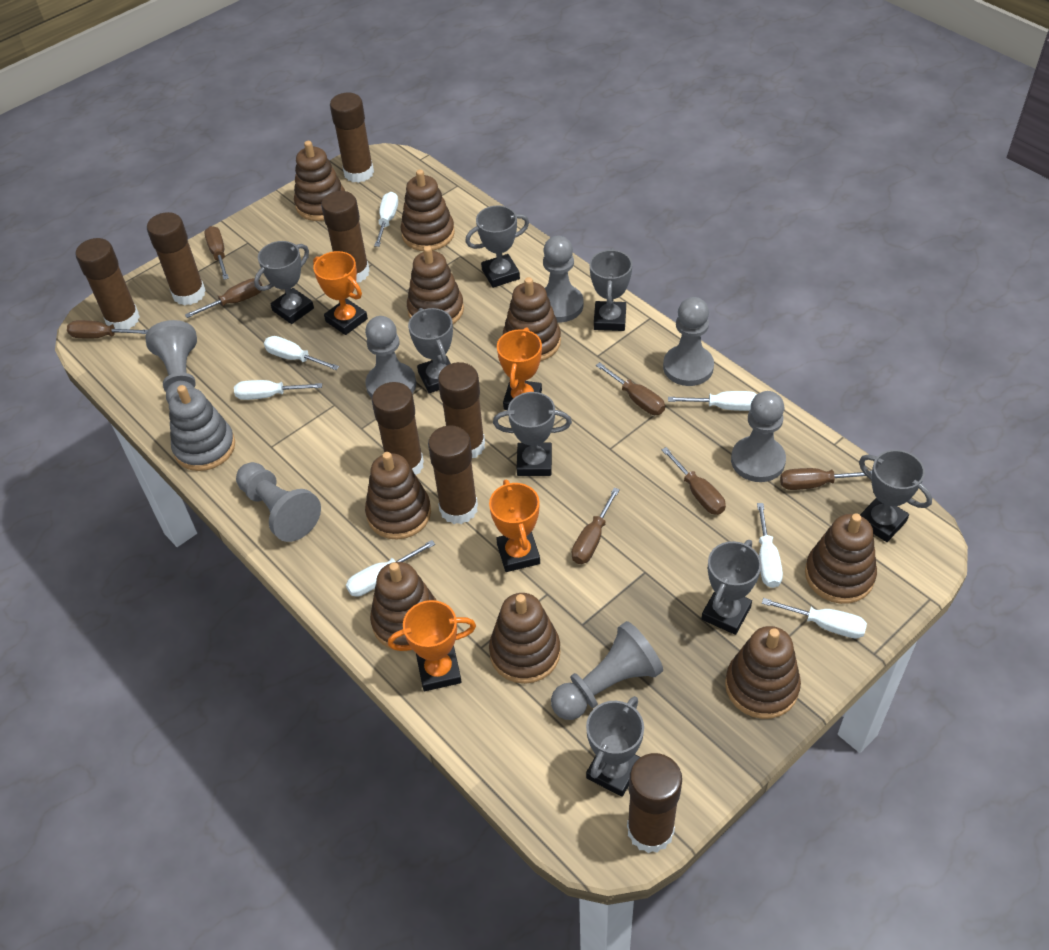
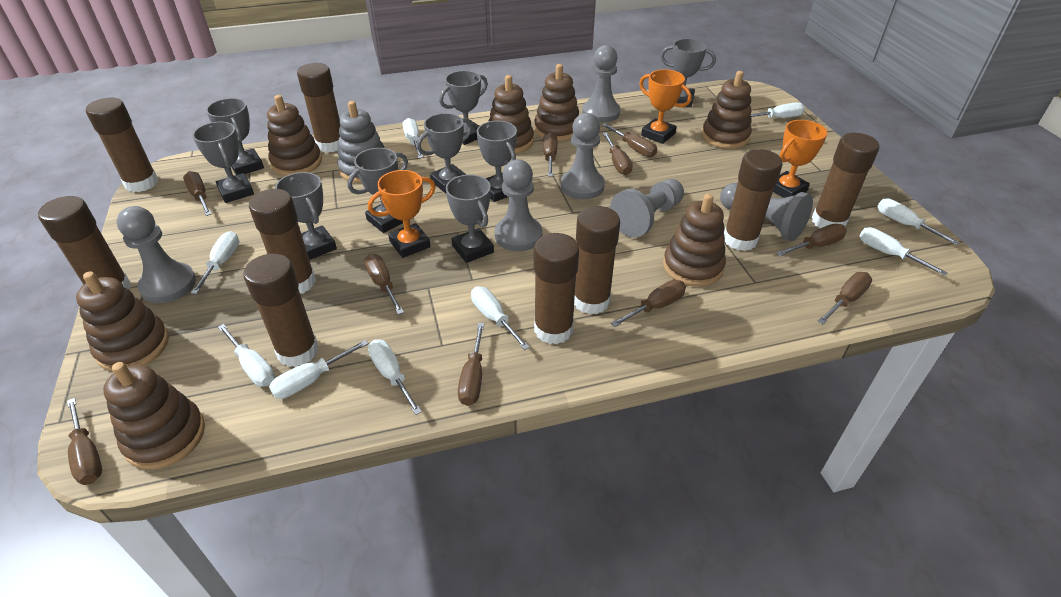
brown glue stick: [75,238,140,329] [147,212,206,306] [321,191,370,282] [330,93,374,183] [372,382,424,475] [428,425,478,524] [438,362,485,458] [627,753,682,853] = 8 -> [38,196,131,290] [86,98,158,192] [243,254,319,367] [249,189,316,293] [297,63,341,153] [534,233,579,345] [574,206,620,314] [724,149,783,251] [812,133,879,228] = 9
brown screwdriver: [67,320,148,338] [185,278,262,318] [204,226,229,280] [572,488,620,564] [596,362,665,415] [662,447,726,515] [780,468,872,490] = 7 -> [67,398,102,485] [183,171,211,216] [364,254,404,315] [458,323,485,406] [543,132,557,177] [602,123,657,157] [603,132,633,175] [611,280,686,327] [776,224,847,256] [818,272,872,324] = 10
brown stacking toy: [294,141,345,221] [365,452,431,540] [370,562,437,651] [401,169,455,251] [407,246,464,324] [489,593,561,684] [503,277,561,361] [725,626,801,719] [805,513,877,604] = 9 -> [76,271,169,372] [103,362,205,469] [267,95,322,176] [488,75,534,153] [534,64,579,141] [663,193,726,287] [702,71,752,149] = 7
grey pawn: [145,320,197,404] [236,462,321,542] [365,316,416,398] [543,236,583,322] [551,621,663,720] [663,297,714,386] [731,391,786,482] = 7 -> [116,206,196,303] [495,159,542,251] [561,113,605,199] [582,45,620,123] [610,179,684,238] [720,183,813,241] = 6
grey trophy: [254,241,314,324] [408,308,453,393] [465,205,529,288] [493,392,572,476] [586,696,644,797] [589,248,632,331] [701,540,761,635] [859,450,932,542] = 8 -> [192,122,254,203] [206,98,264,175] [275,172,337,260] [347,148,408,233] [417,113,472,193] [439,70,488,145] [446,174,494,263] [477,121,517,202] [660,39,716,107] = 9
orange trophy: [313,251,368,335] [388,600,476,691] [489,480,540,572] [497,327,542,410] = 4 -> [368,170,436,258] [639,69,692,144] [773,120,828,198] = 3
white screwdriver: [234,380,322,400] [264,336,339,370] [346,540,435,597] [374,192,398,247] [668,391,757,411] [757,503,783,588] [762,598,867,638] = 7 -> [191,231,239,294] [218,324,275,387] [269,340,369,399] [368,340,422,415] [403,118,423,158] [471,287,530,350] [750,102,805,118] [859,227,948,276] [877,198,960,245] = 9

